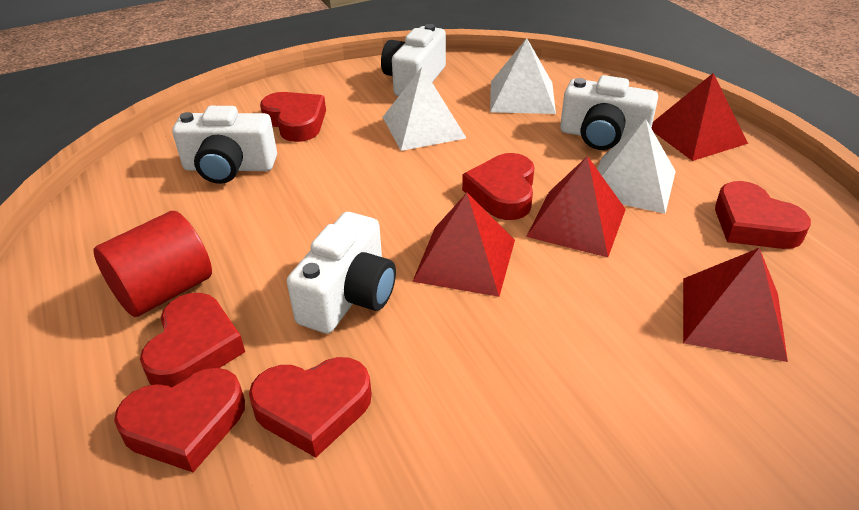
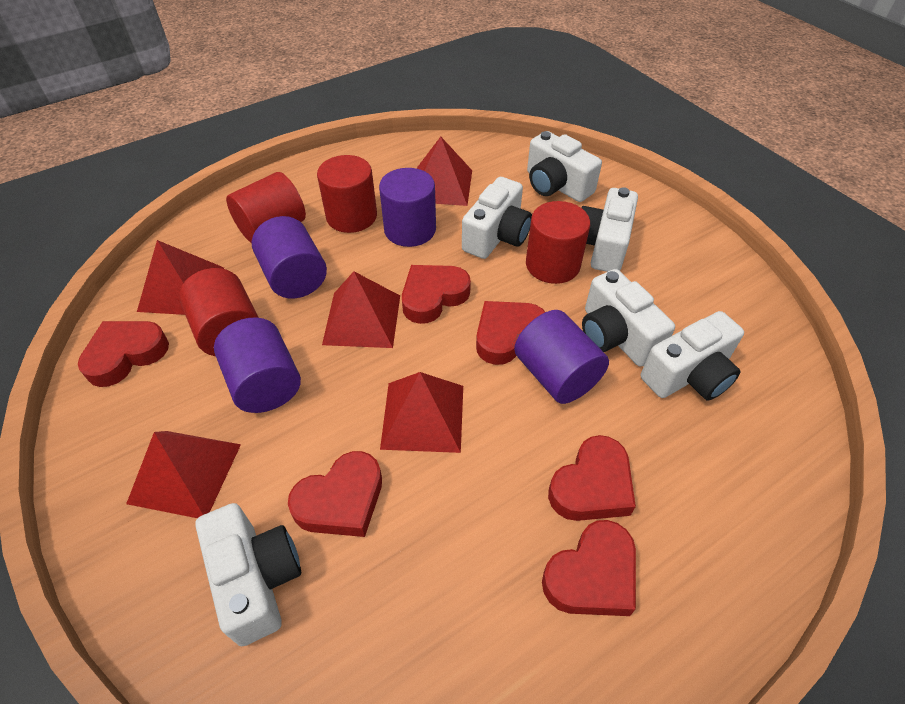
purple cylinder: none = 0 -> [214,318,301,413] [252,216,327,299] [379,168,436,247] [514,310,609,404] = 4
red cylinder: [93,211,212,317] = 1 -> [179,268,259,356] [226,172,306,243] [317,155,377,233] [526,201,590,284] = 4
red pyramid: [412,193,515,297] [526,156,626,257] [651,73,748,161] [683,248,788,362] = 4 -> [126,431,241,518] [137,240,224,315] [322,271,400,348] [380,372,463,453] [417,137,472,206] = 5
white camera: [172,106,277,184] [287,212,396,334] [381,24,446,96] [560,75,658,150] = 4 -> [195,503,301,646] [462,177,532,259] [527,131,602,202] [581,187,638,272] [582,269,675,367] [641,311,744,400] = 6
white pyramid: [383,67,466,151] [490,38,556,114] [597,119,676,214] = 3 -> none = 0

